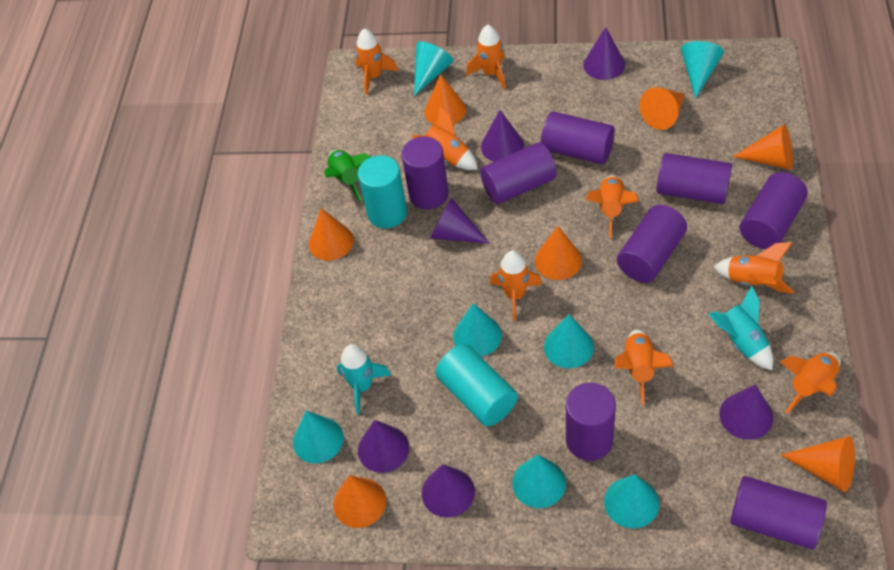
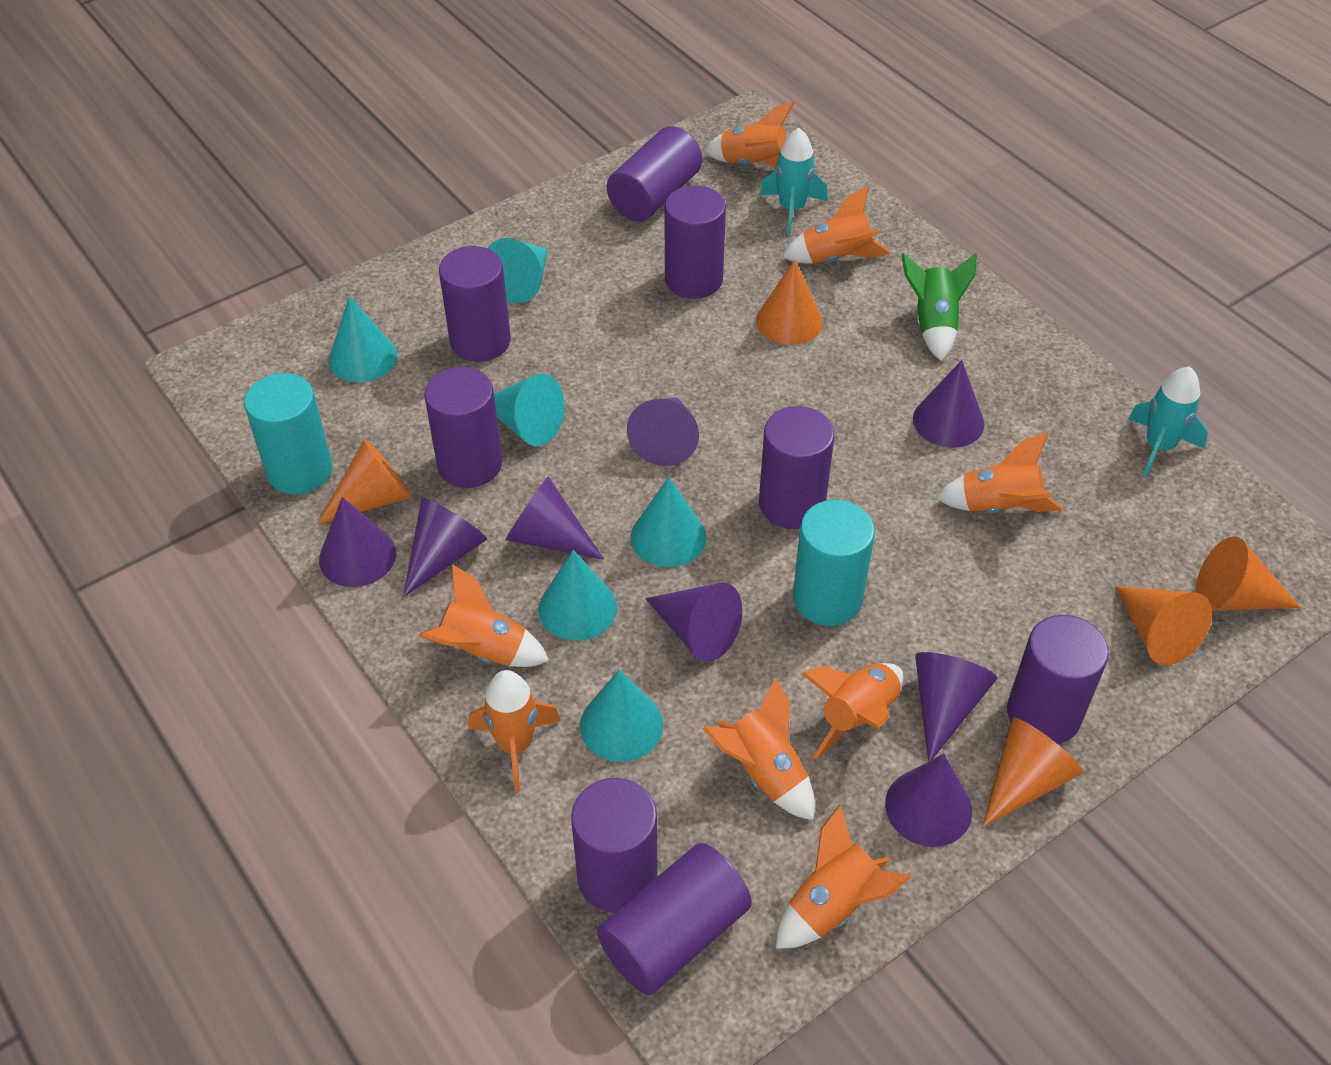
orange cone: [309,208,354,261] [333,475,386,528] [424,74,466,125] [535,226,582,280] [640,87,685,130] [733,124,793,170] [781,436,855,492] = 7 -> [317,439,412,525] [756,259,823,345] [982,718,1084,827] [1114,586,1212,665] [1196,536,1301,611] = 5
purple cone: [358,420,409,473] [422,464,475,518] [430,197,490,244] [481,110,524,162] [583,27,625,80] [719,385,773,440] = 6 -> [319,497,396,587] [403,497,487,597] [506,476,604,560] [627,398,699,466] [645,583,742,662] [885,754,972,847] [913,360,984,448] [915,652,997,762] = 8
turquoise cone: [293,411,344,464] [414,41,454,96] [453,303,502,357] [512,455,566,508] [544,314,594,368] [604,475,659,529] [681,41,724,98] = 7 -> [329,296,397,383] [488,238,548,303] [494,374,565,446] [538,550,617,641] [580,669,663,762] [631,477,706,567] = 6

